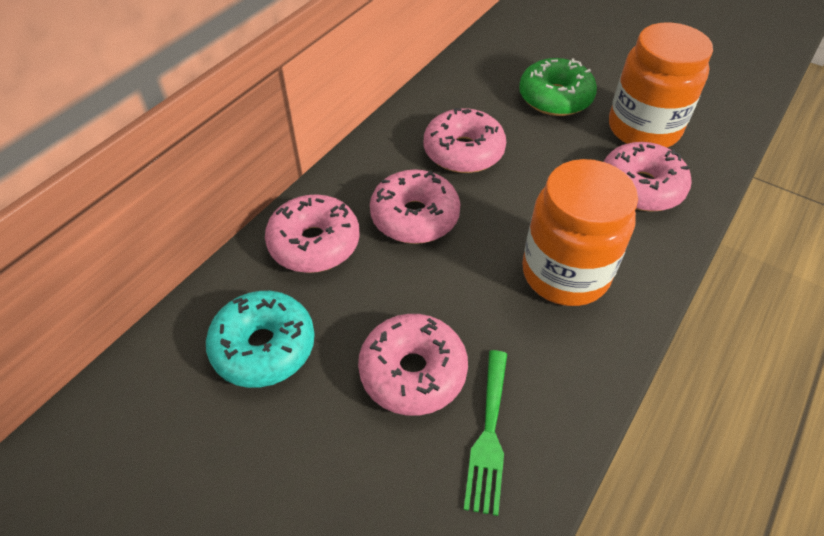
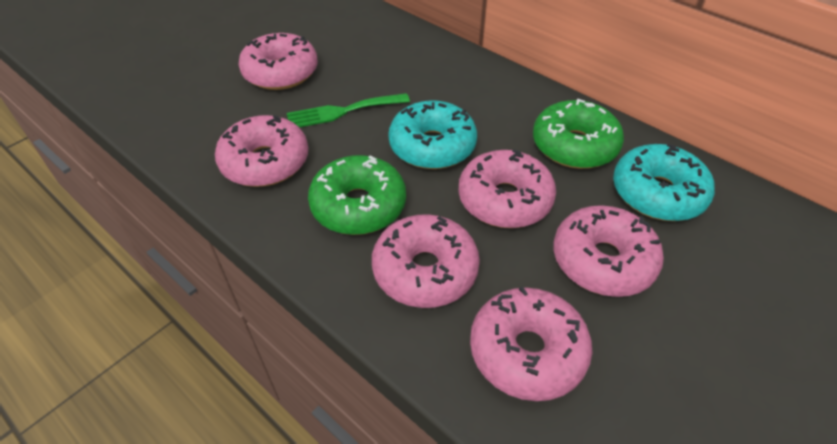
green donut: [519,58,597,116] = 1 -> [308,155,406,235] [533,99,624,169] = 2
orange jar: [522,159,638,306] [609,22,713,147] = 2 -> none = 0
pink donut: [265,194,360,273] [358,314,468,416] [370,169,460,244] [424,108,506,173] [604,142,692,212] = 5 -> [215,115,308,187] [239,33,318,90] [372,214,480,308] [458,149,556,228] [470,286,592,401] [554,205,664,297] = 6
turquoise donut: [206,291,315,388] = 1 -> [388,100,477,169] [613,144,715,221] = 2

